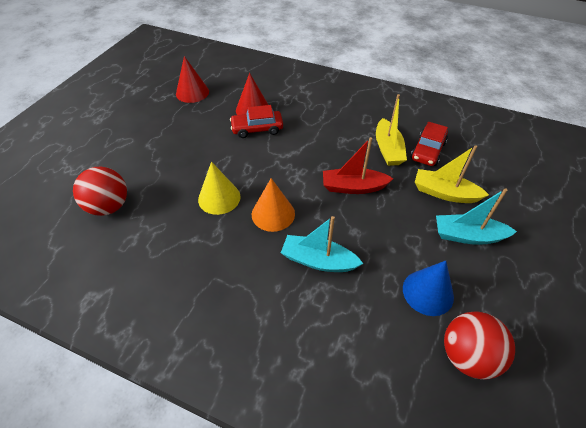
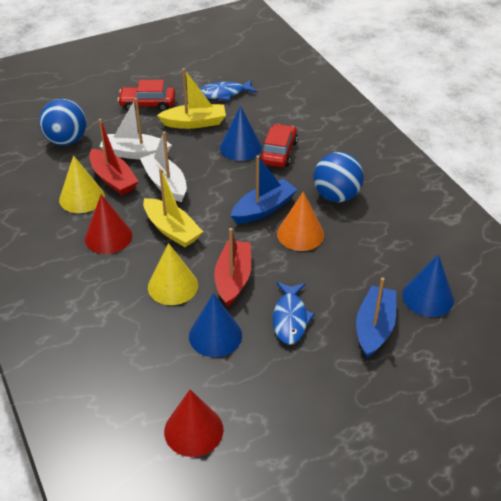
blue ball: none = 0 -> [39,99,87,146] [313,152,364,202] = 2
blue boat: none = 0 -> [231,155,298,224] [356,277,396,358] = 2
blue cone: [403,261,454,316] = 1 -> [189,293,242,357] [220,106,262,161] [402,254,454,317] = 3
blue fish: none = 0 -> [199,80,257,101] [273,282,315,345] = 2
red ball: [73,167,127,216] [444,311,515,380] = 2 -> none = 0
red boat: [323,137,393,194] = 1 -> [89,119,139,195] [214,228,251,307] = 2
turquoise boat: [281,216,363,272] [436,188,517,245] = 2 -> none = 0
white boat: none = 0 -> [99,98,172,159] [140,131,187,202] = 2
yellow cone: [198,162,241,215] = 1 -> [59,155,105,213] [148,243,198,305] = 2

